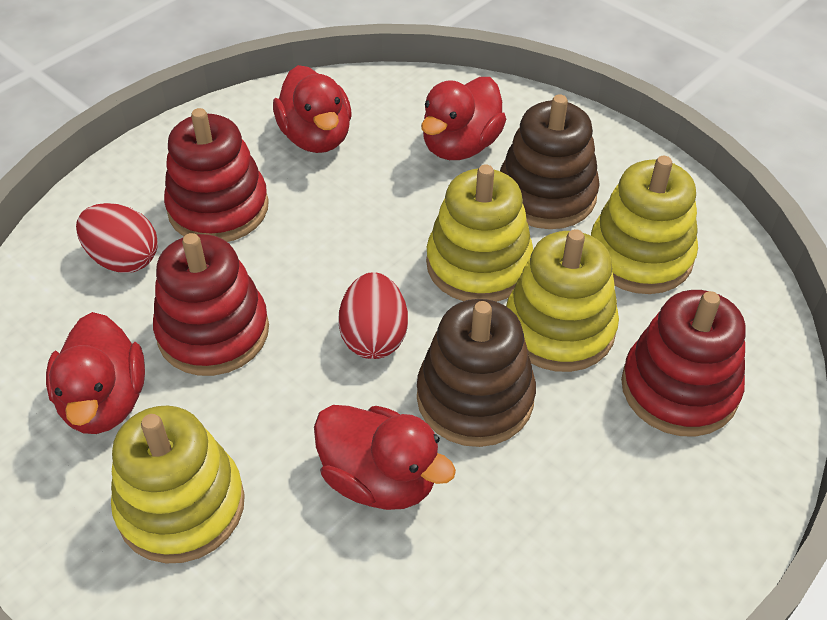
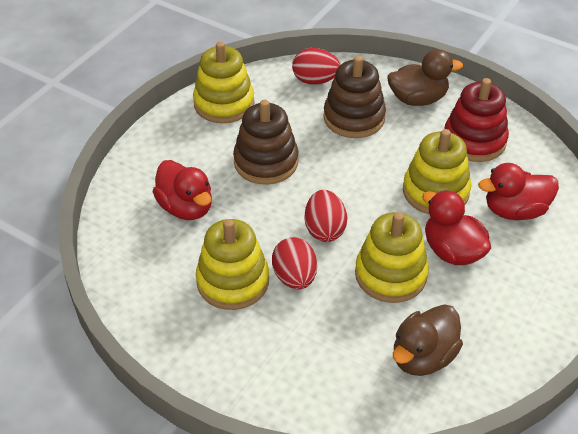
brown duck: none = 0 -> [387,49,463,106] [393,304,463,376] = 2
red duck: [46,312,145,434] [273,65,352,153] [314,405,456,510] [421,77,506,160] = 4 -> [153,160,212,220] [422,190,491,265] [478,163,559,220] = 3
red egg: [76,203,158,273] [339,272,408,359] = 2 -> [272,237,317,289] [292,48,340,85] [305,190,347,242] = 3
red stacking toy: [153,233,269,376] [164,108,269,242] [621,290,746,437] = 3 -> [445,78,509,162] = 1

